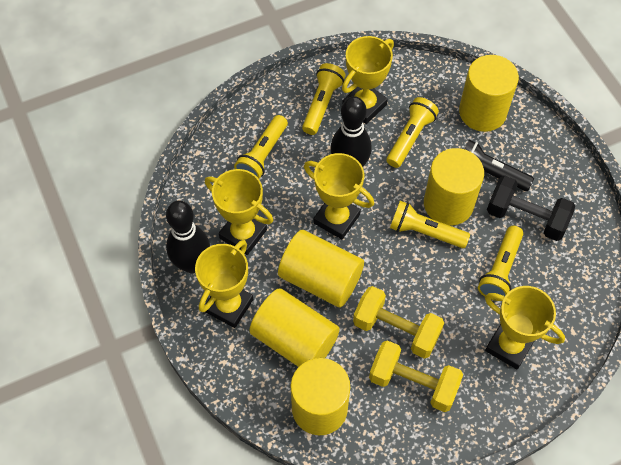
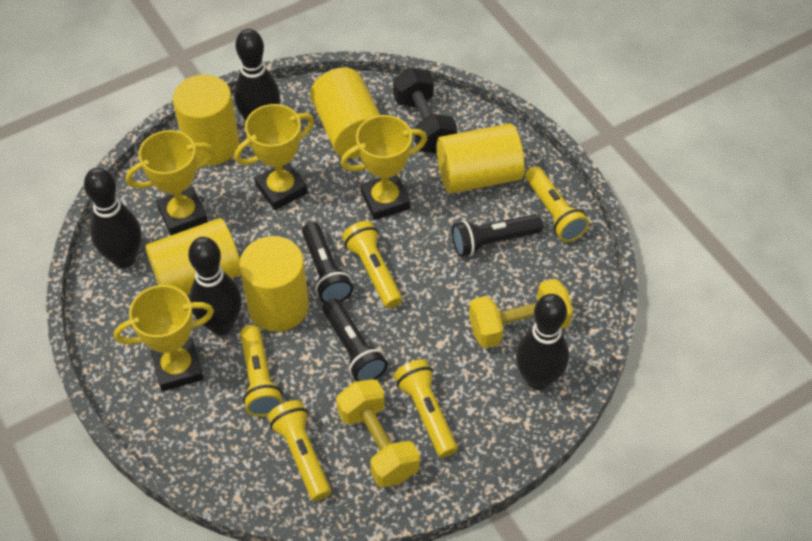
black bowling pin: [166,201,210,273] [330,96,372,167] = 2 -> [84,168,141,268] [188,237,241,335] [234,29,280,121] [516,294,569,390] = 4
black flashlight: [465,140,534,191] = 1 -> [302,222,353,303] [323,298,388,381] [452,214,543,257] = 3
yellow trophy: [195,240,253,328] [205,169,273,255] [304,153,374,239] [342,36,394,124] [485,286,565,369] = 5 -> [114,285,214,391] [126,130,215,235] [234,104,314,210] [341,115,427,220] = 4

